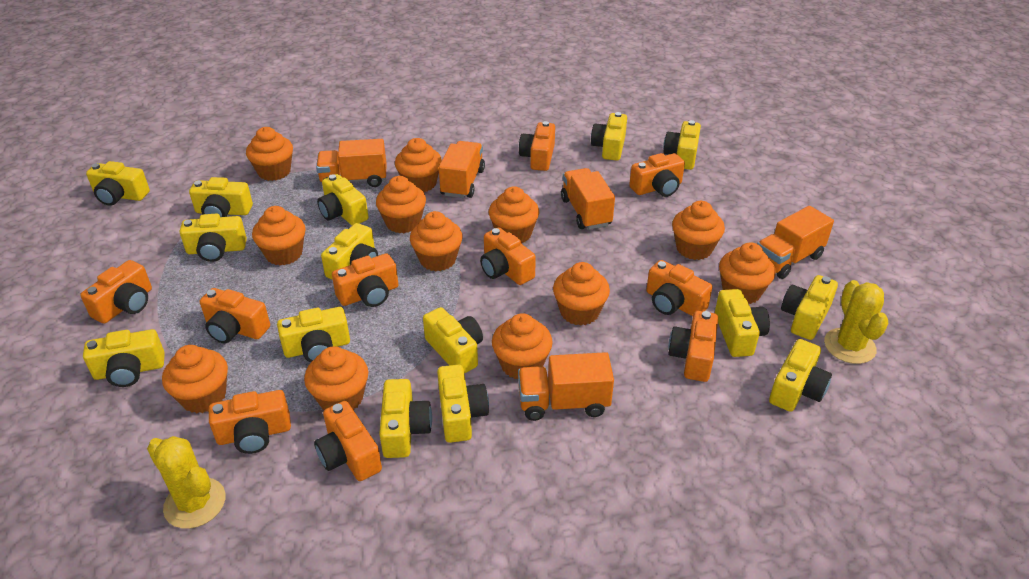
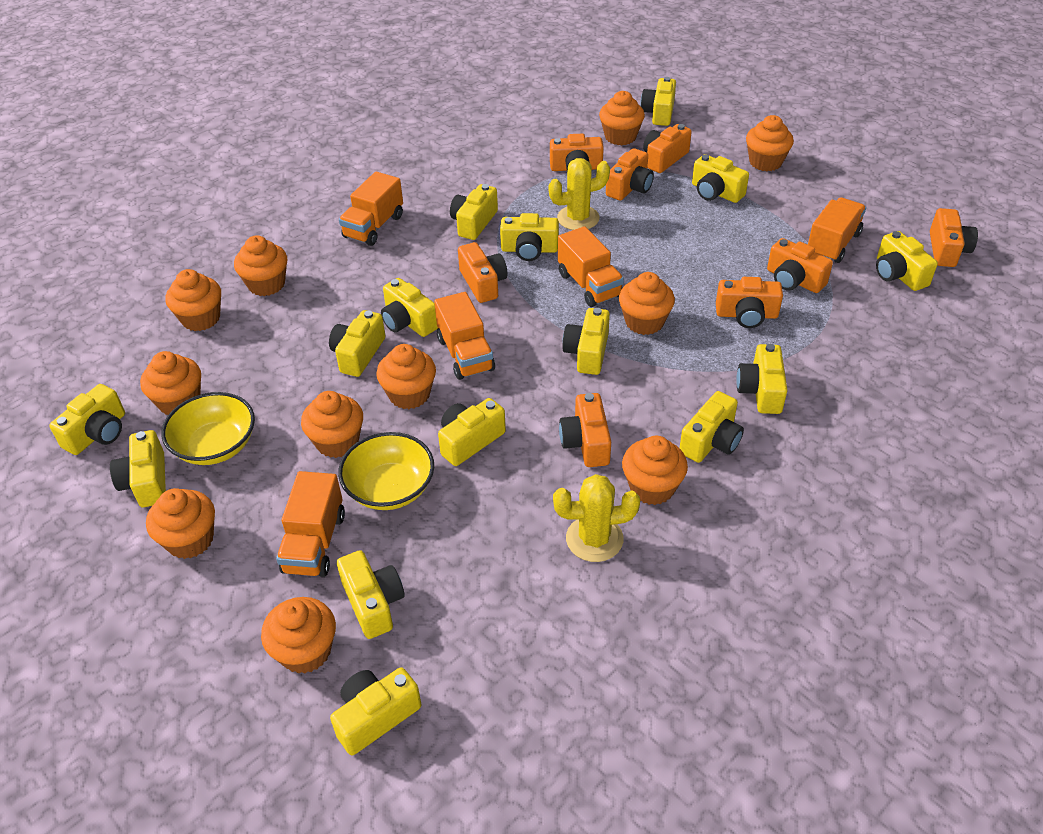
orange camera: [80,260,152,324] [200,288,270,343] [209,390,291,454] [314,401,382,481] [332,253,398,307] [480,227,536,285] [519,121,555,171] [629,153,685,197] [646,260,713,316] [668,311,718,382] = 10 -> [458,242,508,303] [550,134,604,171] [559,393,611,467] [606,148,654,201] [643,124,692,173] [716,277,783,328] [767,238,833,293] [930,208,978,267] = 8
orange cupcake: [162,345,228,413] [246,127,293,181] [252,206,306,265] [304,346,368,410] [376,176,426,233] [395,138,442,192] [410,211,463,271] [489,186,539,244] [492,313,553,379] [553,262,610,326] [672,201,725,260] [719,242,775,304] = 12 -> [140,351,201,415] [146,488,215,559] [166,269,221,331] [234,235,287,296] [261,597,336,674] [301,391,363,458] [376,344,436,409] [599,91,645,145] [619,272,675,335] [622,436,688,505] [746,115,794,171] = 11
yellow bowl: none = 0 -> [161,392,255,465] [338,432,434,510] = 2

